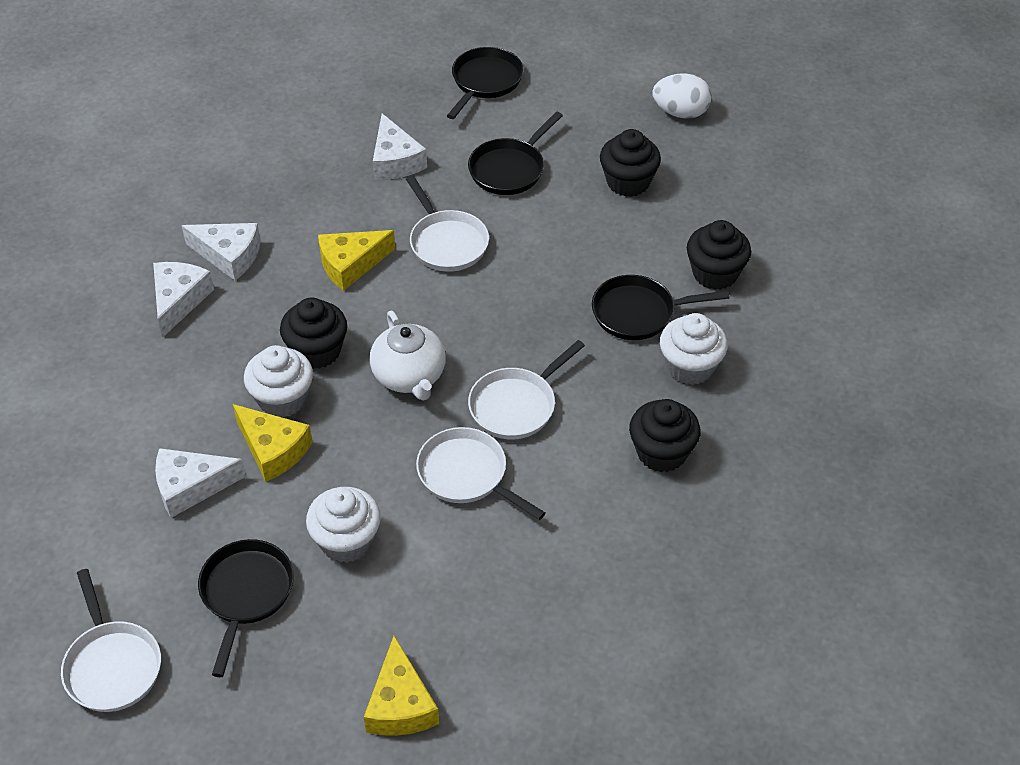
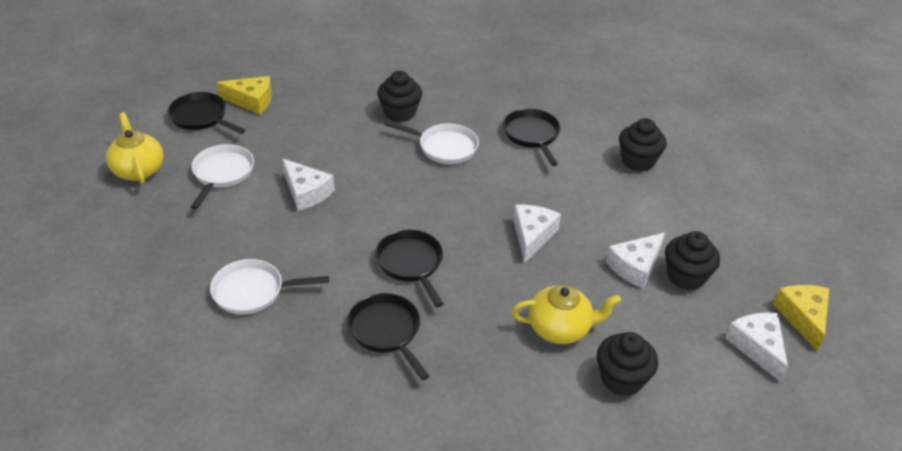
white cupcake: [244,345,313,417] [306,487,381,563] [660,313,728,385] = 3 -> none = 0
white egg: [652,73,712,119] = 1 -> none = 0
white pan: [61,569,161,712] [406,176,489,272] [416,427,546,520] [468,340,585,439] = 4 -> [191,144,254,209] [210,259,329,315] [385,121,479,164] = 3
white teapot: [370,311,446,401] = 1 -> none = 0
yellow cheese: [233,404,312,482] [318,230,395,291] [364,636,439,736] = 3 -> [216,76,272,114] [773,285,829,352] = 2
yellow teapot: none = 0 -> [106,113,164,184] [512,285,621,344] = 2

